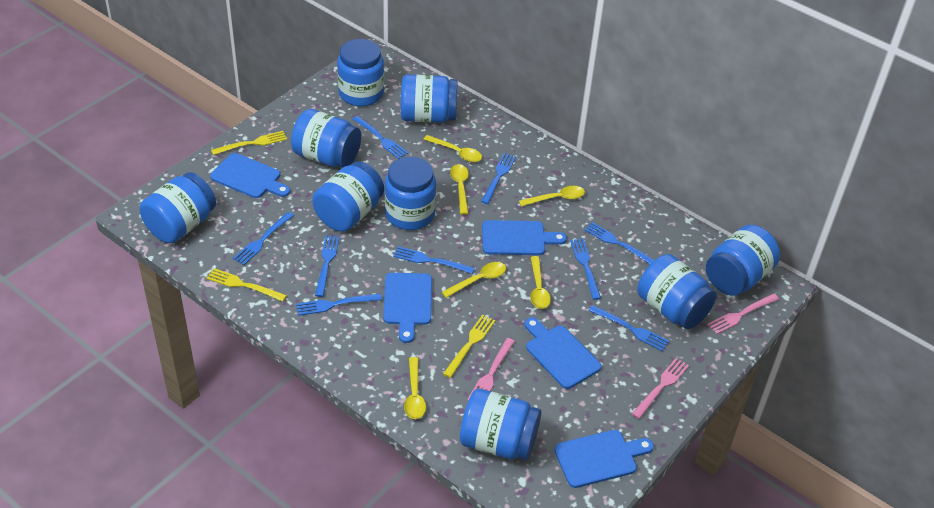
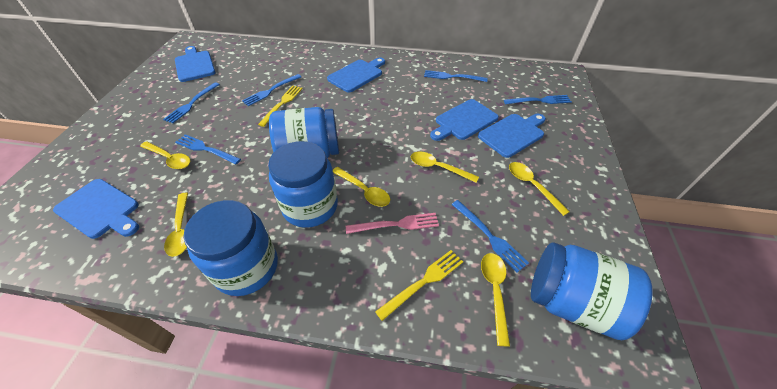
blue fork: [233,212,294,265] [296,293,382,316] [315,235,340,297] [352,116,408,159] [393,246,475,274] [481,153,516,204] [570,239,601,300] [584,222,654,264] [588,305,669,351] = 9 -> [163,82,220,123] [175,134,241,165] [242,74,301,106] [424,70,488,82] [451,200,529,272] [504,95,572,104] = 6
blue jar: [140,172,216,244] [291,109,361,167] [312,161,384,232] [337,39,384,106] [385,157,436,230] [401,74,458,123] [460,389,541,460] [637,254,717,329] [706,225,780,296] = 9 -> [184,200,278,296] [268,141,338,228] [269,107,339,158] [531,242,653,340] = 4
pink fork: [467,338,515,401] [632,358,689,419] [707,294,779,334] = 3 -> [346,213,439,234] = 1
yellow fork: [207,268,287,302] [211,131,287,155] [443,315,495,378] = 3 -> [258,86,303,127] [375,250,463,321] = 2

